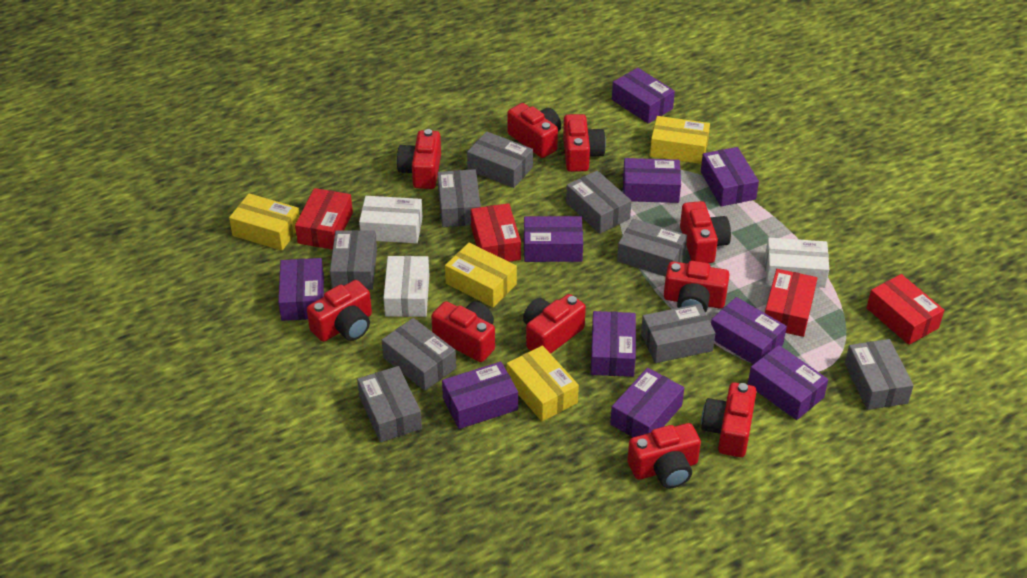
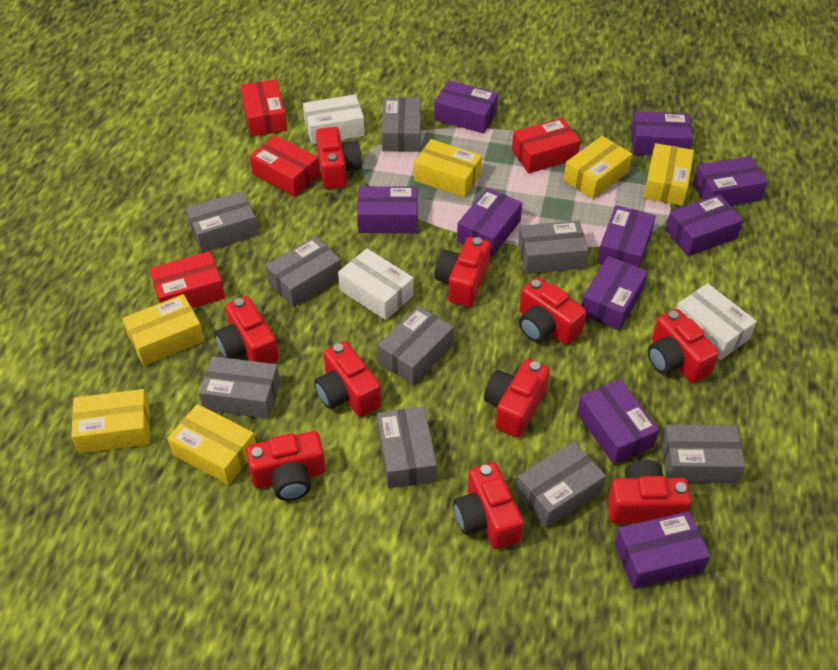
yellow box: [229,194,300,251] [445,243,517,308] [507,346,579,421] [650,116,710,164] = 4 -> [71,389,150,454] [123,294,204,366] [167,404,256,485] [414,139,482,198] [563,136,632,199] [644,143,694,206] = 6

